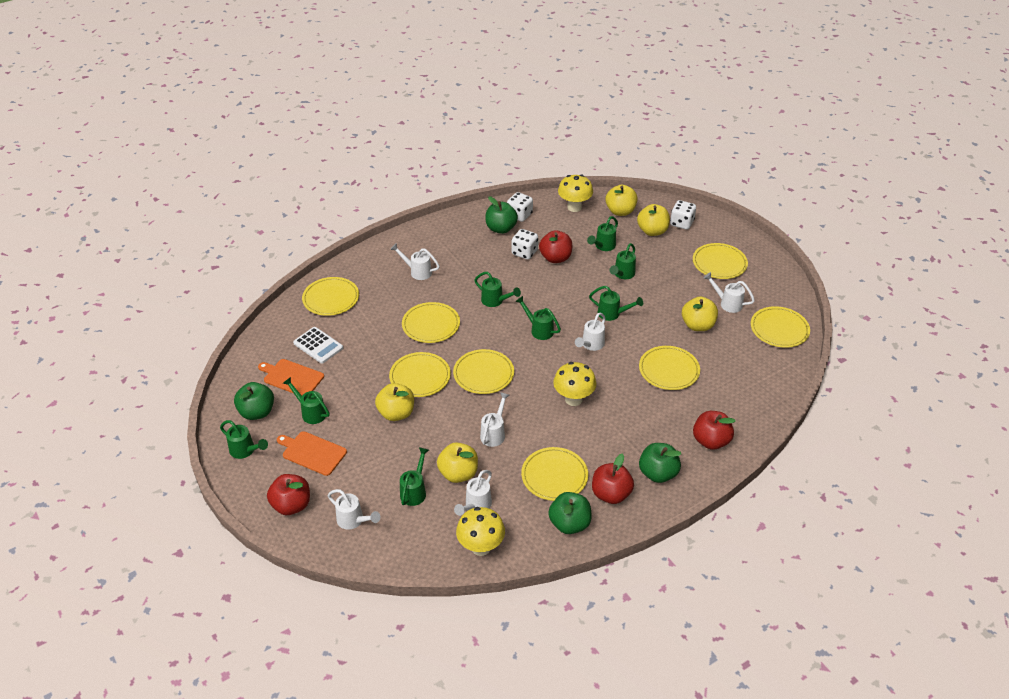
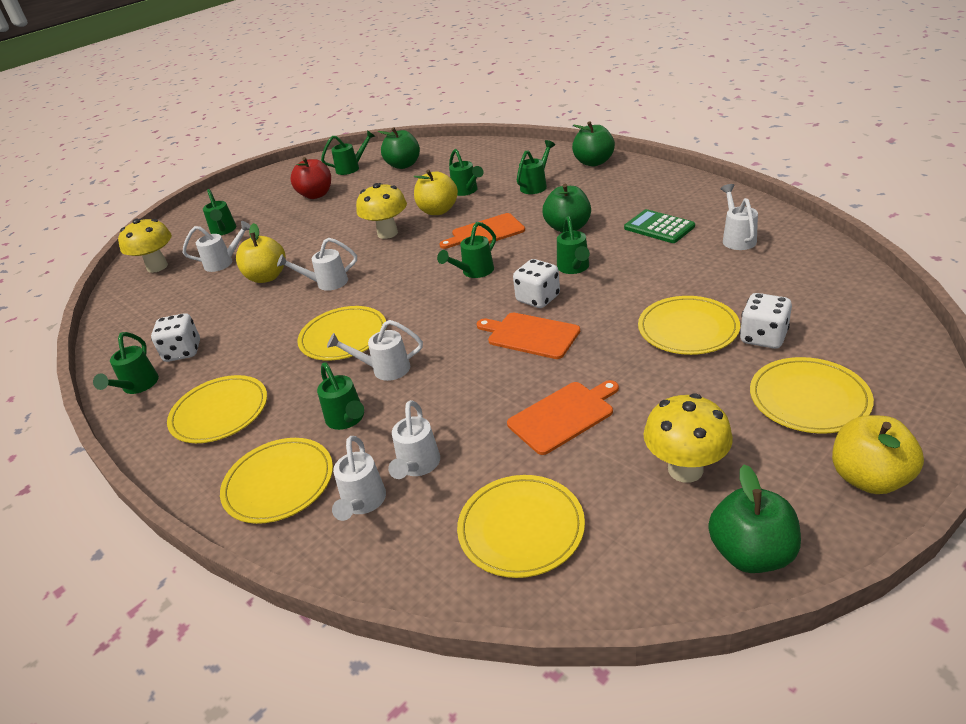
green calculator: none = 0 -> [624,209,695,243] = 1
orange cutting board: [258,359,324,395] [277,431,347,476] = 2 -> [439,213,525,249] [477,313,580,359] [507,380,619,455] = 3
red apple: [267,474,310,515] [539,230,572,263] [592,454,634,504] [693,411,736,450] = 4 -> [290,157,331,199] = 1
white calculator: [293,327,343,364] = 1 -> none = 0
yellow apple: [375,383,414,421] [437,442,478,483] [606,185,638,216] [637,204,670,236] [682,297,718,331] = 5 -> [236,223,286,283] [414,170,458,215] [832,415,924,494] = 3
yellow plate: [302,277,359,316] [389,352,451,397] [402,302,460,343] [453,349,514,394] [521,447,588,501] [639,346,700,390] [693,243,748,279] [751,306,810,348] = 8 -> [167,375,267,443] [220,438,333,524] [297,306,386,360] [457,475,585,578] [638,296,740,355] [750,357,874,434] = 6

